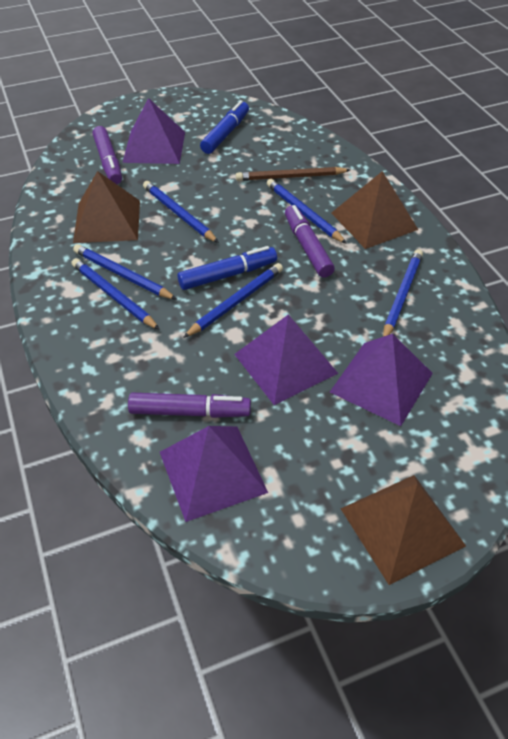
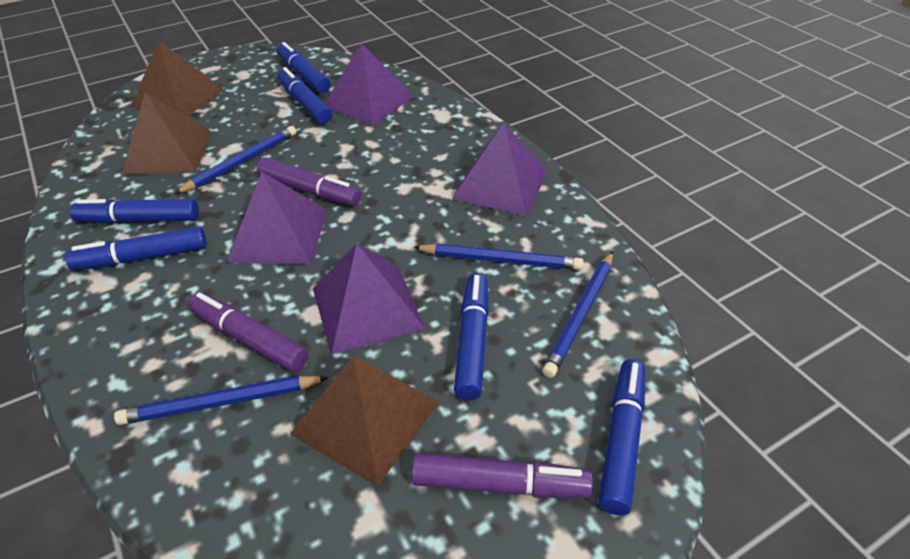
blue marker: [177,246,277,290] [200,100,249,154] = 2 -> [65,226,207,270] [70,199,199,223] [277,42,331,93] [278,67,332,124] [454,273,489,400] [599,359,645,515] = 6
blue pencil: [72,258,160,330] [73,244,177,300] [143,181,219,243] [183,263,283,338] [267,179,347,244] [383,249,423,337] = 6 -> [114,376,329,425] [174,126,297,194] [413,244,584,270] [542,251,613,378] = 4
brown pencil: [236,167,350,181] = 1 -> none = 0

